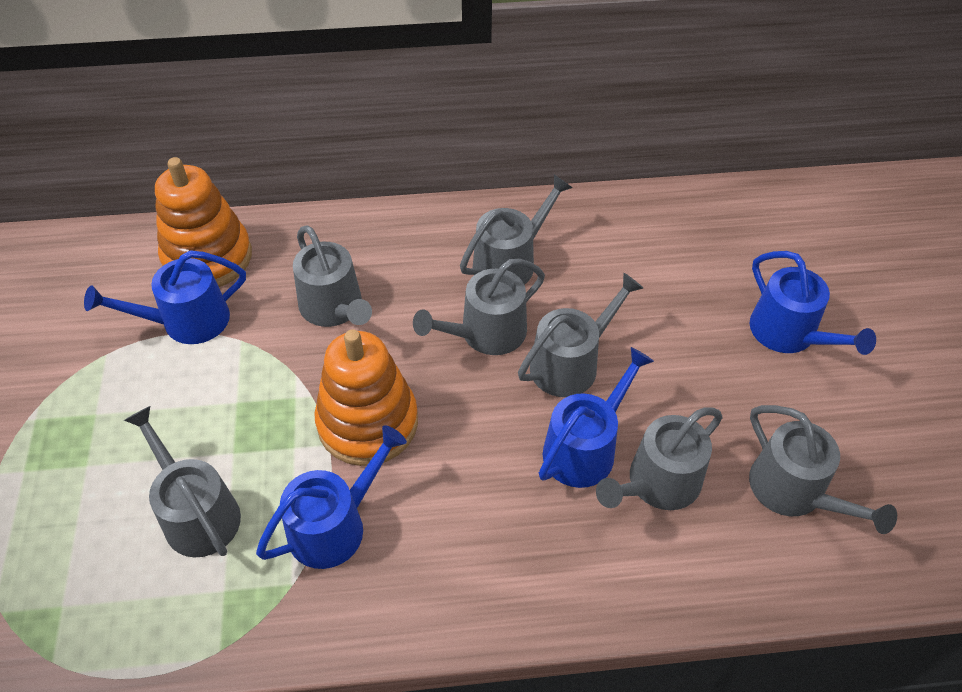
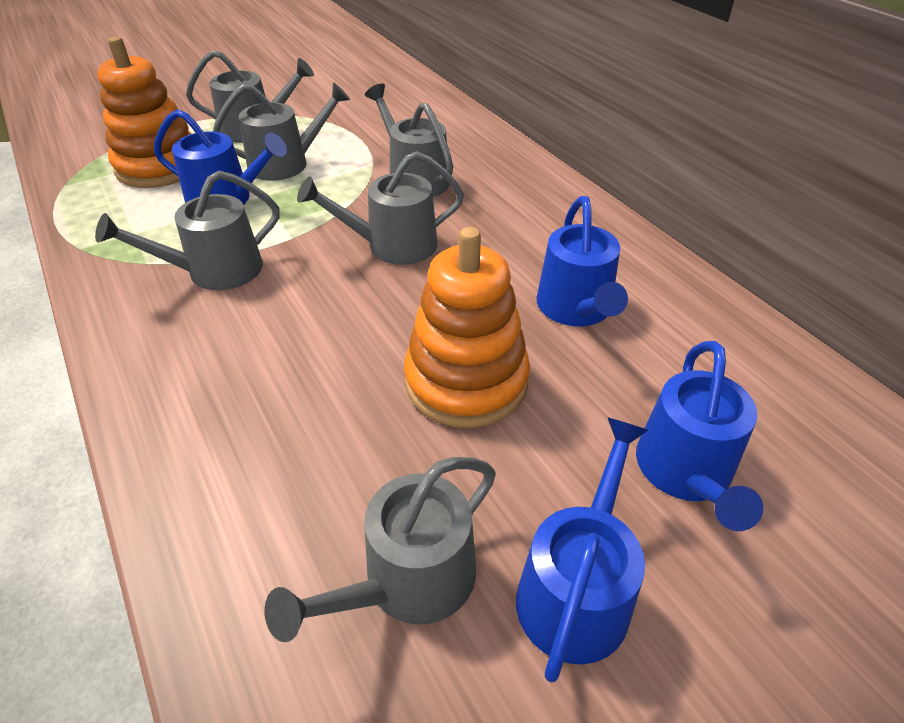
grey watering can: [124,406,241,557] [293,225,372,327] [413,259,545,355] [460,174,573,285] [518,273,643,397] [596,407,723,510] [749,405,897,534] = 7 -> [95,171,279,290] [186,50,314,143] [213,82,350,181] [265,457,496,642] [297,151,464,265] [365,84,453,197] = 6

